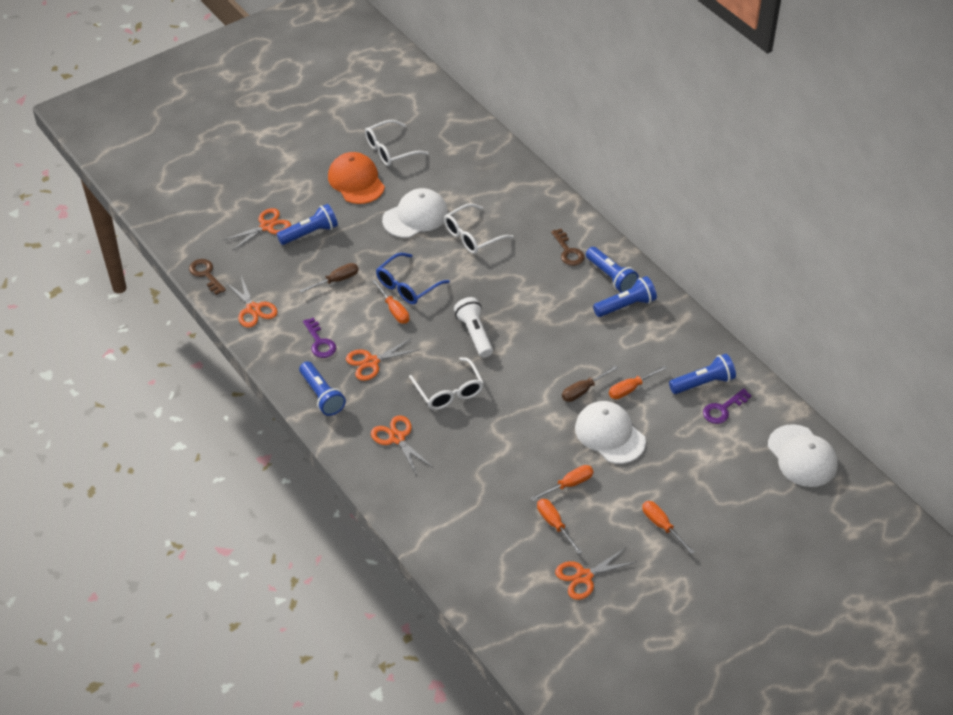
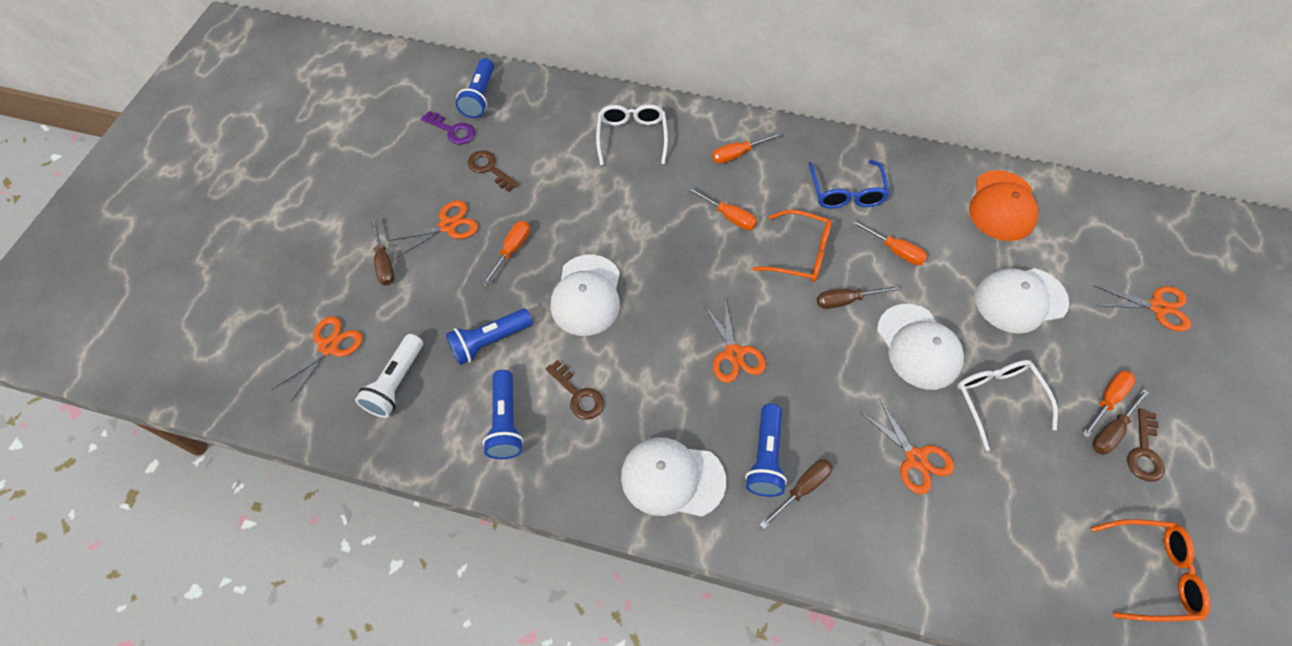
blue flashlight: [277,204,338,245] [299,361,346,416] [586,247,639,292] [593,276,657,317] [669,354,736,394] = 5 -> [446,308,533,365] [456,58,494,118] [483,370,524,459] [745,404,787,497] = 4
brown key: [189,259,226,295] [551,229,585,266] = 2 -> [468,150,519,192] [546,360,604,420] [1127,408,1165,482] = 3
brown screwdriver: [299,263,359,293] [562,365,618,402] = 2 -> [371,218,395,285] [759,459,833,529] [817,286,900,309] [1092,389,1149,455] = 4
orange glasses: none = 0 -> [753,210,832,282] [1091,519,1210,621] = 2
purple key: [303,318,336,358] [703,388,752,424] = 2 -> [421,111,475,145] = 1
white cap: [382,188,448,238] [575,401,646,464] [768,424,838,487] = 3 -> [550,255,620,336] [621,437,726,517] [877,304,964,390] [975,268,1069,334] = 4
white glasses: [365,120,429,166] [409,357,484,410] [444,203,514,254] = 3 -> [596,104,668,165] [957,360,1058,451] = 2

